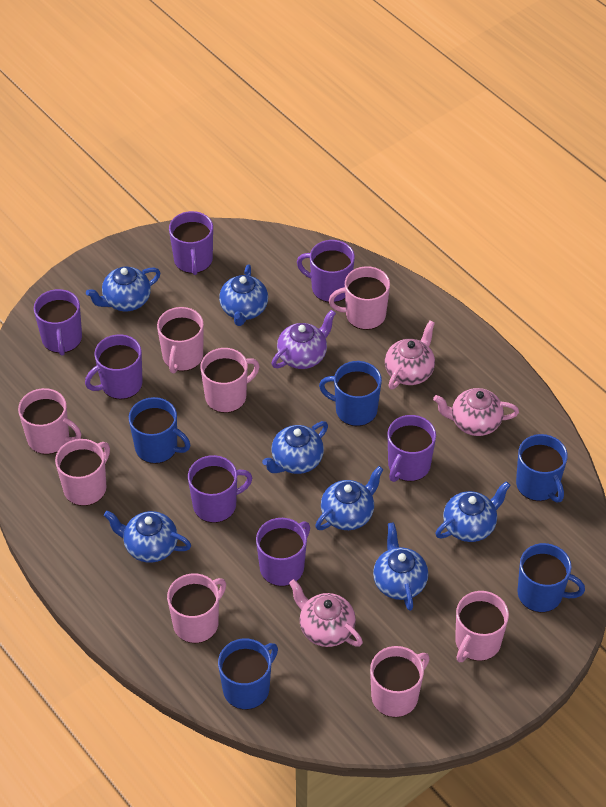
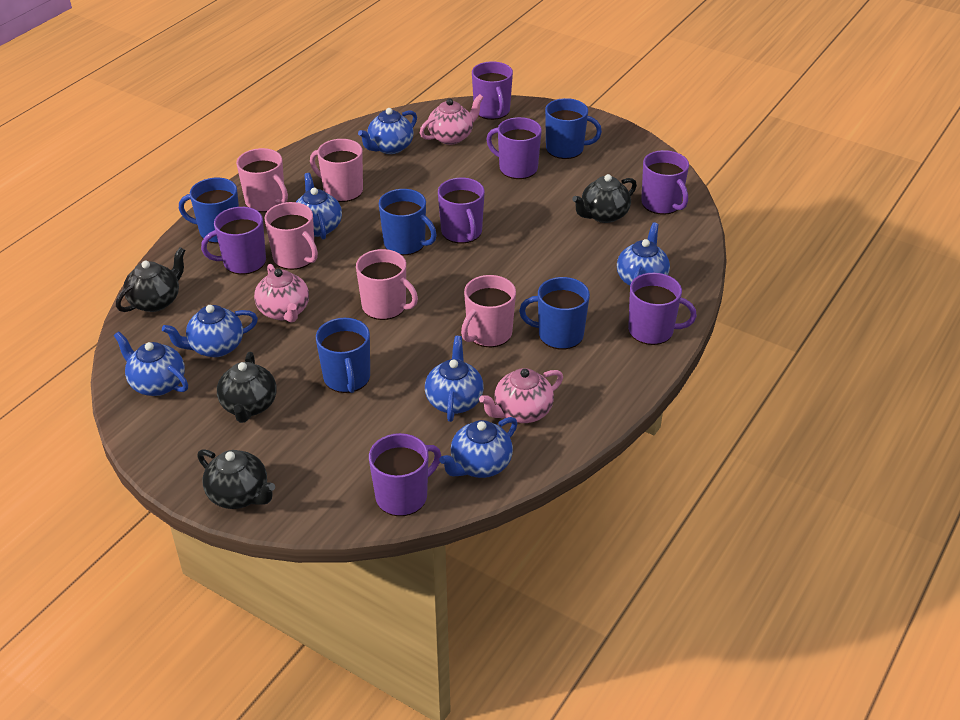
black teapot: none = 0 -> [116,247,186,312] [197,449,275,509] [217,352,277,423] [572,174,637,223] = 4
pink mug: [18,388,81,454] [55,439,110,506] [157,307,204,373] [167,573,226,643] [200,348,260,413] [329,266,390,330] [370,646,430,717] [455,591,509,662] = 8 -> [236,148,288,212] [264,202,318,270] [310,139,363,202] [356,249,418,320] [461,275,516,347] = 5
purple teapot: [271,310,336,369] = 1 -> none = 0

